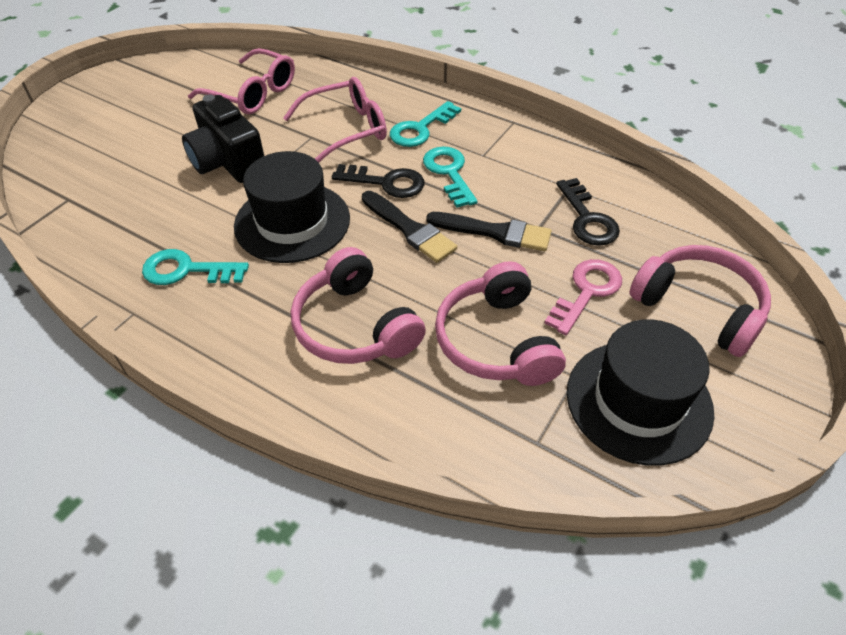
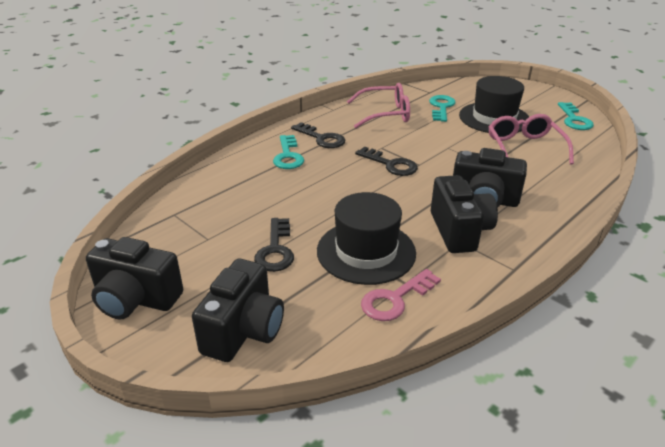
black brush: [362,191,457,263] [426,212,552,251] = 2 -> none = 0
black camera: [182,95,264,183] = 1 -> [86,237,183,319] [192,259,284,362] [431,175,498,253] [453,148,527,208] = 4
black key: [332,164,424,198] [556,178,620,246] = 2 -> [254,218,294,272] [291,122,345,148] [355,147,418,176] = 3
pink headphones: [291,247,426,364] [435,261,566,386] [630,245,771,357] = 3 -> none = 0

